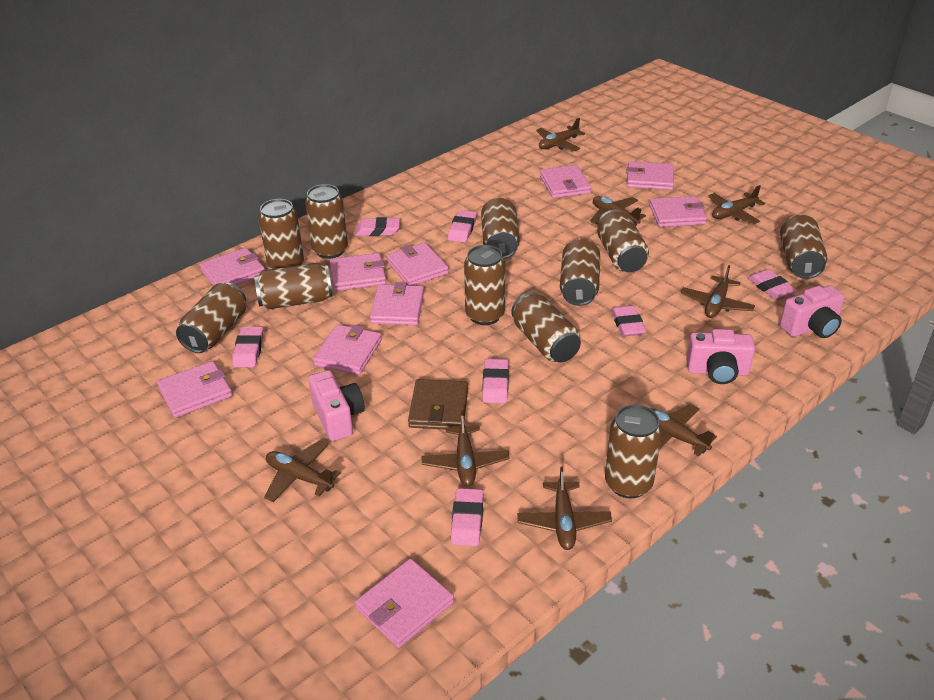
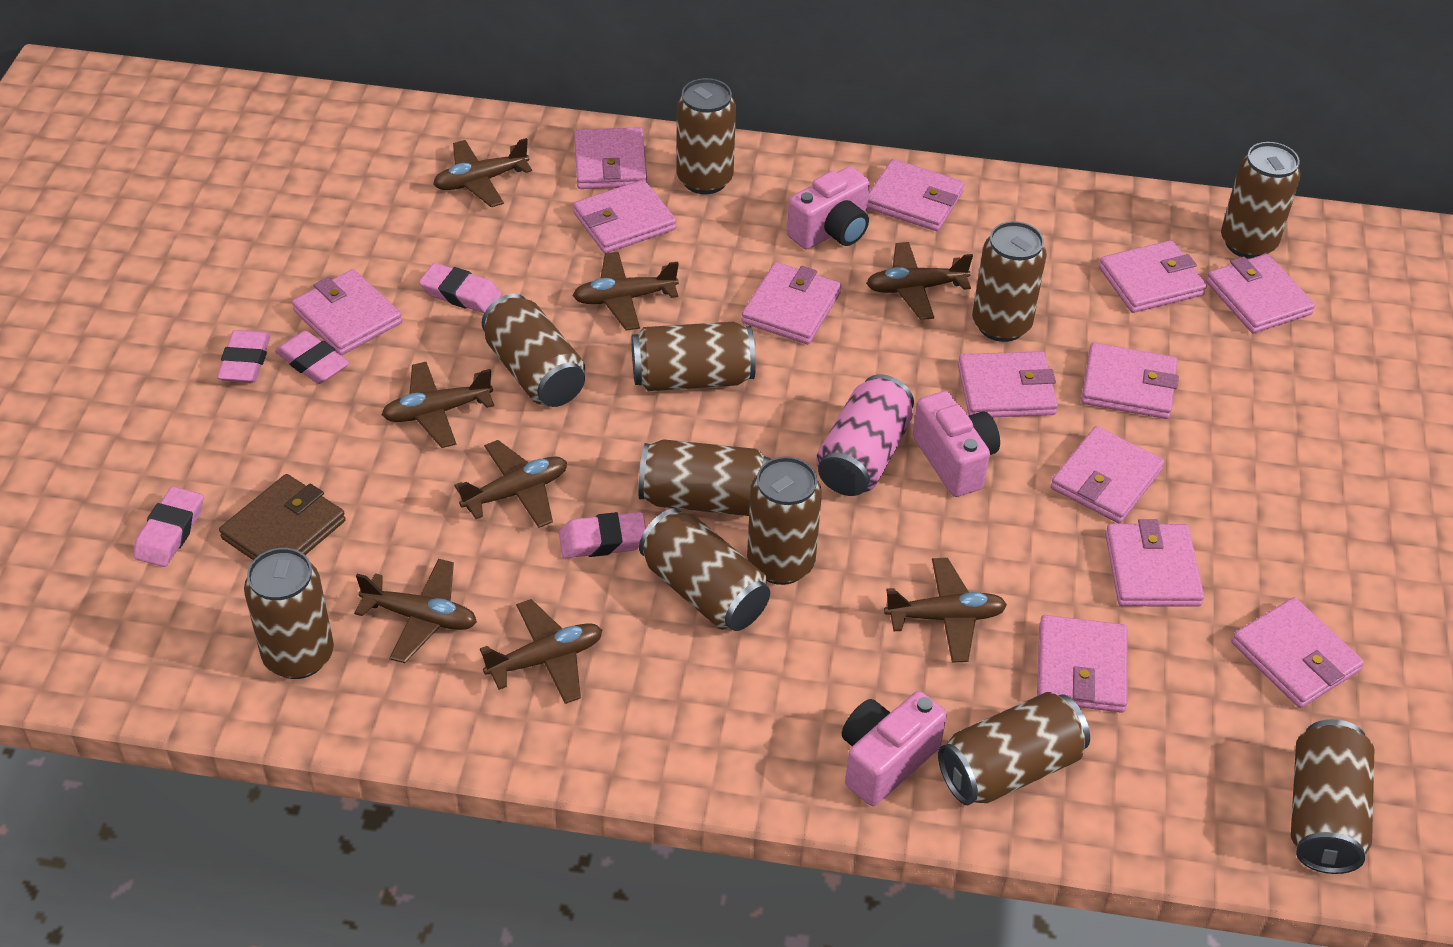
pink can: none = 0 -> [816,374,914,496] = 1
pink eraser: [232,327,263,367] [356,217,400,236] [448,210,477,242] [451,488,484,546] [482,359,509,403] [611,305,646,336] [748,269,797,299] = 7 -> [133,487,204,567] [217,330,271,383] [275,330,350,384] [419,263,502,313] [559,512,646,558] = 5
pink wallet: [157,361,232,418] [200,247,265,286] [313,324,382,375] [329,253,386,291] [355,558,454,648] [370,282,424,325] [386,243,449,286] [540,165,591,198] [627,161,674,190] [649,196,707,227] = 10 -> [292,269,402,355] [573,180,676,253] [574,127,647,189] [741,262,841,344] [867,159,964,231] [958,351,1058,417] [1037,615,1128,713] [1051,426,1164,523] [1081,342,1179,419] [1099,240,1207,313] [1105,519,1204,607] [1206,254,1315,333] [1232,597,1364,708] = 13

